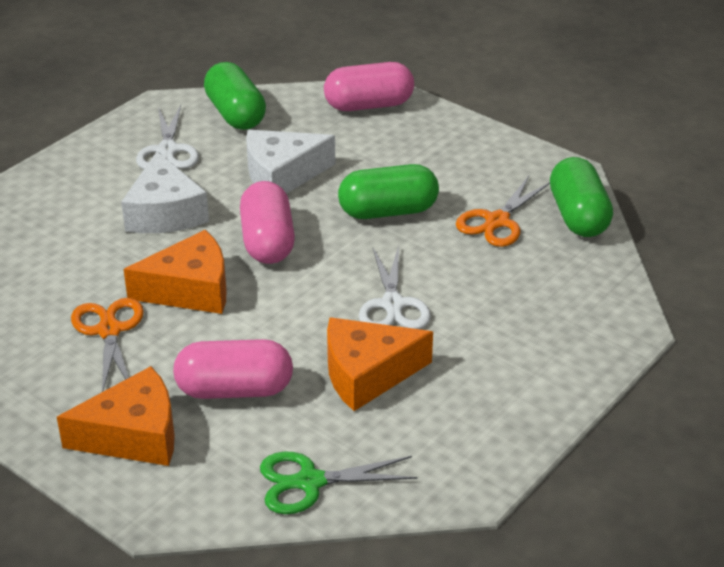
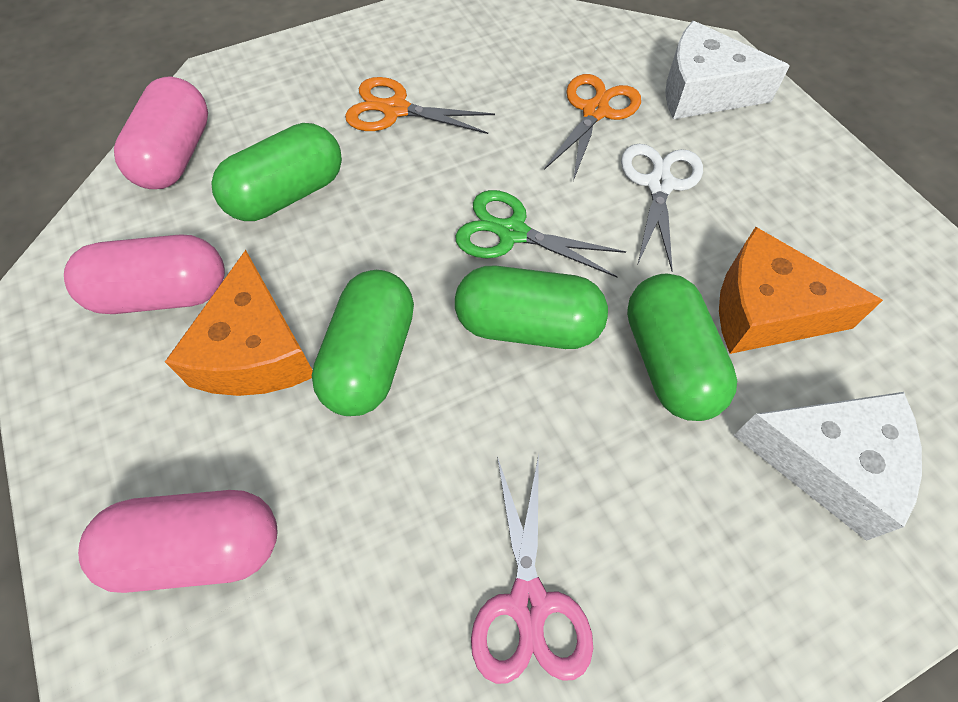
green capsule: [204,62,266,130] [338,164,439,219] [550,157,613,237] = 3 -> [211,123,342,221] [312,270,414,416] [455,265,608,349] [627,273,737,421] = 4
orange cheese: [57,366,175,466] [123,230,226,314] [327,317,433,411] = 3 -> [165,250,313,396] [719,227,883,354] = 2
pink scissors: none = 0 -> [471,454,593,684] = 1
white scissors: [136,105,199,169] [359,246,431,329] = 2 -> [621,144,703,271] = 1

